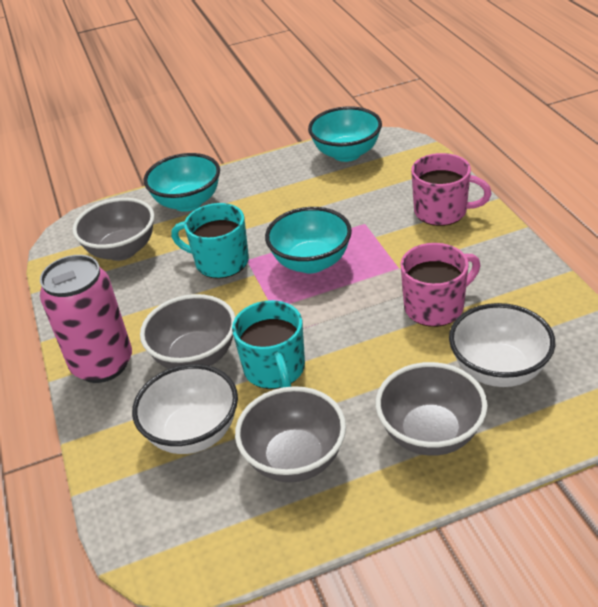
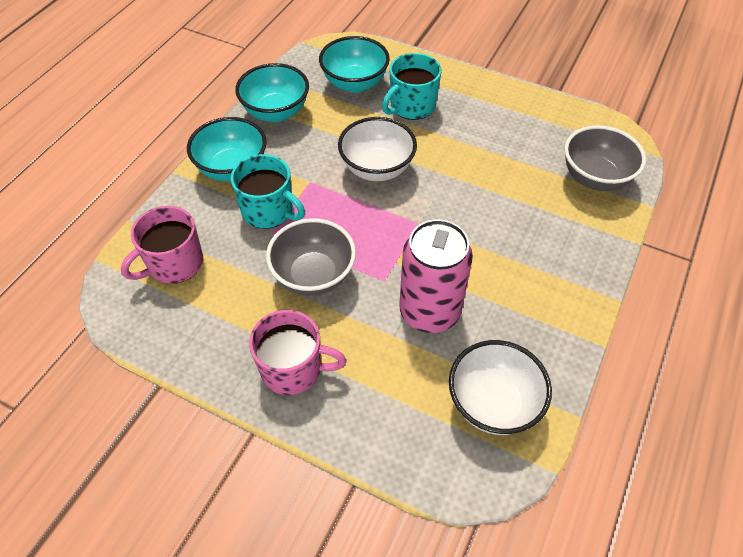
grey bowl: [73,198,154,261] [140,294,235,369] [235,386,346,482] [376,362,488,456] = 4 -> [266,218,356,296] [564,125,646,191] = 2

